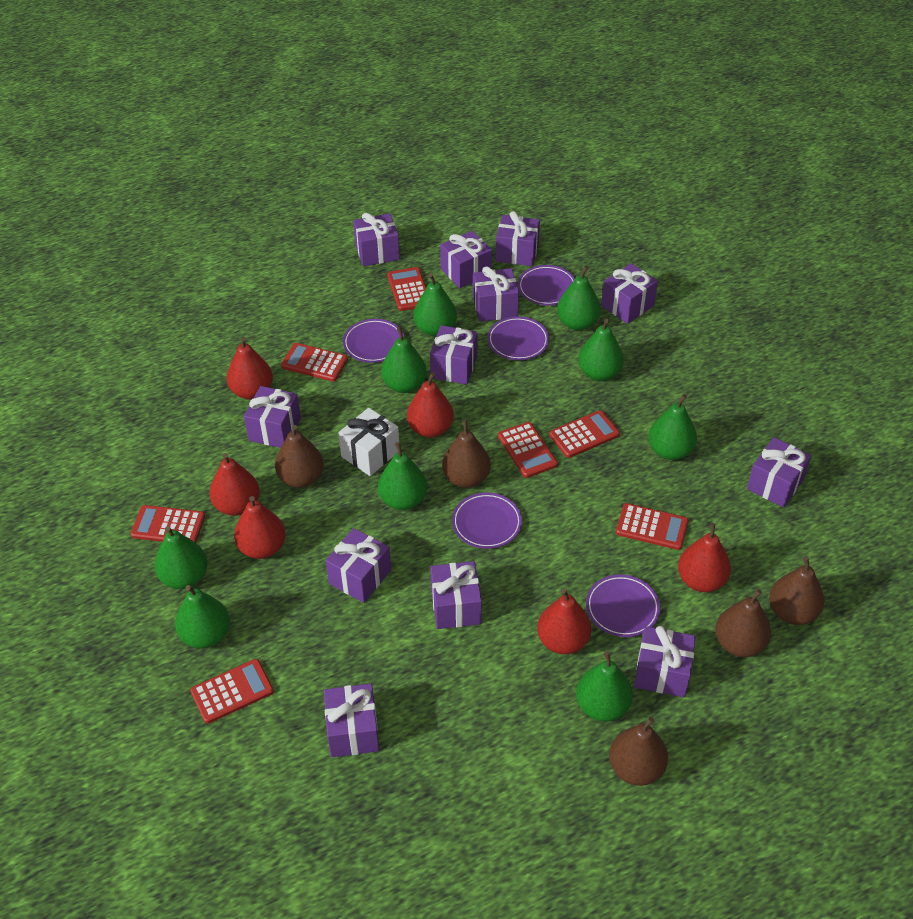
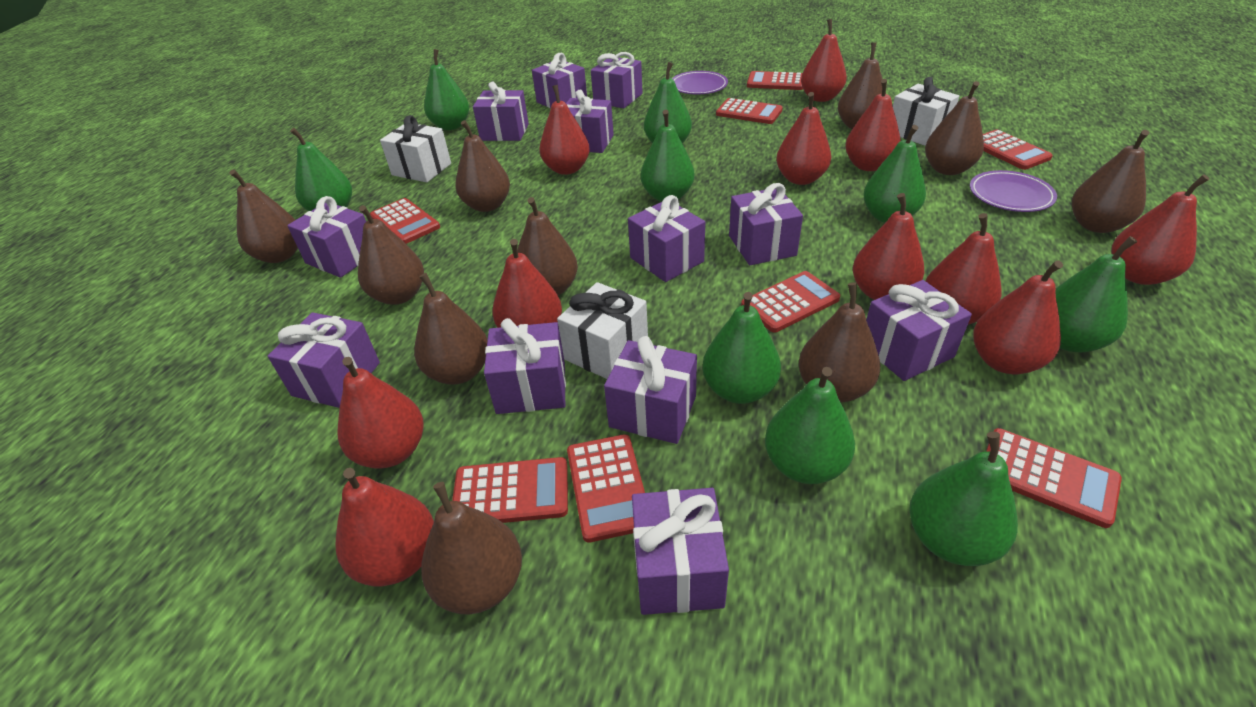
brown pear: [275,425,324,488] [442,420,491,488] [609,717,668,786] [715,589,771,657] [769,557,824,625] = 5 -> [230,170,298,263] [358,205,424,305] [414,273,487,385] [421,482,522,614] [455,120,510,212] [517,197,578,295] [798,283,880,402] [838,43,883,129] [925,81,984,175] [1072,130,1149,233] = 10
purple plate: [343,319,404,363] [452,492,522,549] [487,316,549,360] [518,265,575,306] [586,574,660,637] = 5 -> [672,71,728,94] [970,170,1057,212] = 2
red calculator: [131,505,205,543] [191,659,274,724] [281,343,348,382] [387,267,426,311] [498,422,558,478] [549,410,620,458] [616,503,689,550] = 7 -> [370,198,440,244] [452,457,568,523] [567,434,645,543] [716,98,783,124] [741,271,840,333] [747,71,803,90] [983,129,1053,170] [986,428,1122,528] = 8
red pear: [210,453,260,516] [227,337,273,400] [234,496,286,559] [407,372,454,438] [537,588,591,654] [678,523,731,592] = 6 -> [336,468,434,586] [337,357,424,468] [493,239,562,328] [539,85,590,175] [776,92,831,185] [801,19,847,102] [846,79,901,171] [853,193,925,300] [926,213,1001,325] [973,260,1063,374] [1112,174,1209,285] = 11
white gift: [338,408,399,476] = 1 -> [380,115,451,182] [557,282,648,379] [893,77,959,146] = 3

